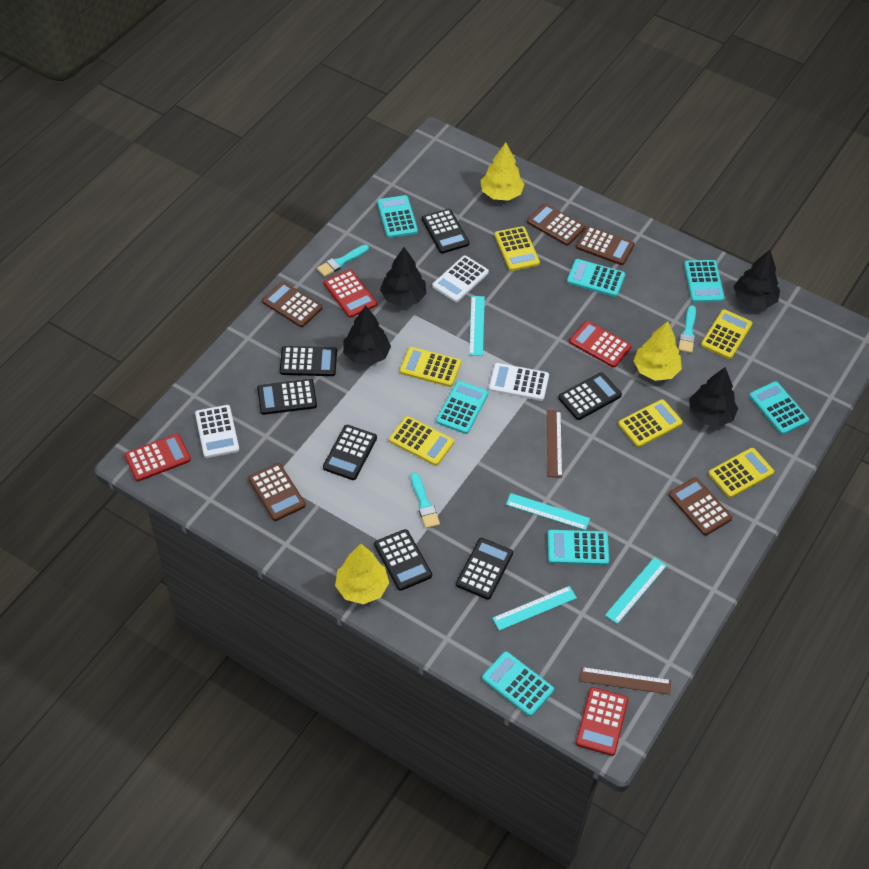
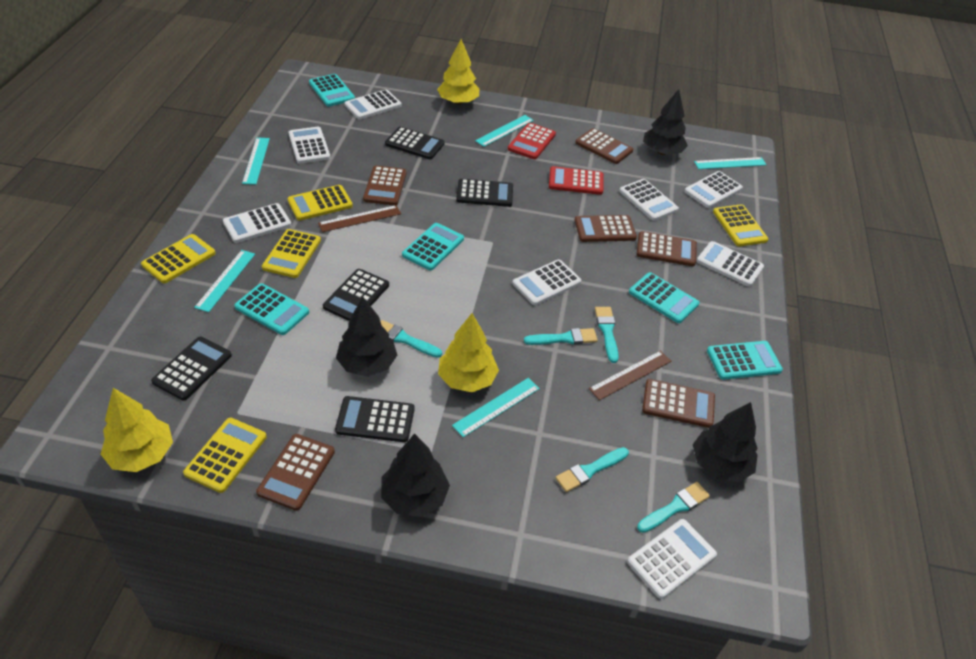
black calculator: [257,379,317,415] [280,346,337,376] [323,425,377,480] [374,529,432,591] [422,209,469,253] [456,538,513,600] [558,372,622,420] = 7 -> [151,337,232,400] [323,269,389,321] [335,396,415,442] [385,127,445,159] [456,179,513,207] = 5
brown calculator: [248,463,306,521] [262,281,322,327] [527,203,585,246] [576,226,635,265] [669,477,732,536] = 5 -> [256,434,335,511] [363,165,407,205] [574,215,637,242] [575,128,633,164] [637,231,697,266] [642,379,715,428] = 6
red calculator: [125,434,191,481] [324,270,377,318] [569,321,631,368] [576,687,628,756] = 4 -> [508,123,556,159] [549,166,603,195] = 2
turquoise brush: [317,245,369,277] [411,472,440,528] [678,305,696,353] = 3 -> [380,320,442,358] [524,328,598,345] [556,447,629,492] [595,307,619,363] [637,482,710,533] = 5
turquoise calculator: [377,195,418,238] [436,381,488,434] [482,651,554,716] [548,530,609,565] [567,259,625,297] [684,260,724,302] [749,381,809,435] = 7 -> [234,283,309,335] [309,74,355,107] [402,223,464,270] [629,272,700,323] [707,341,783,380] = 5
turquoise ruler: [469,296,485,356] [492,586,577,631] [506,493,590,530] [605,557,667,624] = 4 -> [194,250,255,312] [242,137,270,185] [452,378,540,437] [475,115,534,147] [694,157,767,169] = 5
white calculator: [195,405,239,458] [432,255,489,302] [489,363,549,401] = 3 -> [223,203,291,243] [289,127,330,164] [345,89,401,119] [512,259,582,305] [619,179,679,221] [627,519,717,599] [684,171,743,208] [697,241,764,287] = 8
yellow calculator: [389,416,454,466] [400,347,461,387] [495,226,540,271] [618,399,683,447] [701,309,752,359] [708,448,774,498] = 6 -> [141,234,216,283] [183,418,267,493] [262,229,321,278] [287,185,353,221] [713,204,768,247] = 5

